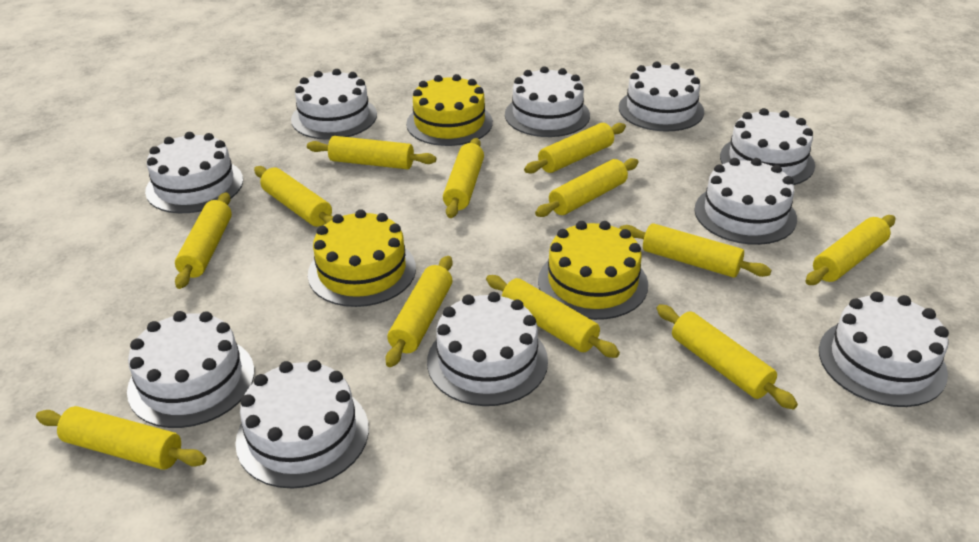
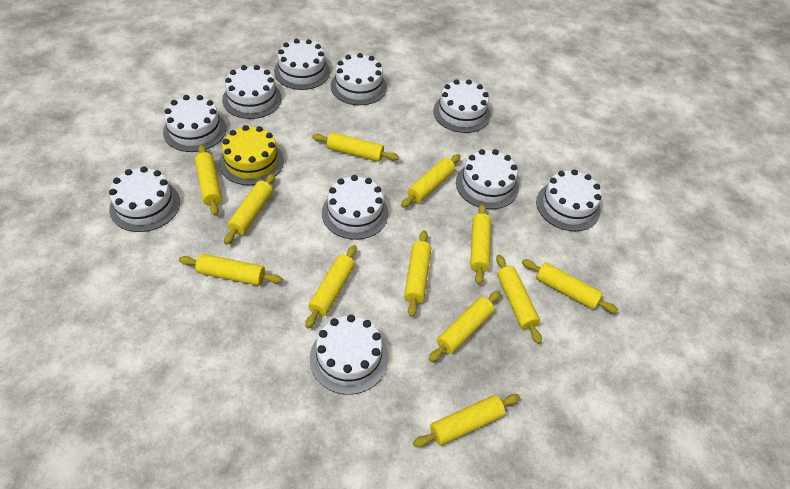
yellow cake: [308,209,416,307] [406,74,493,146] [538,221,648,320] = 3 -> [219,125,284,185] = 1

